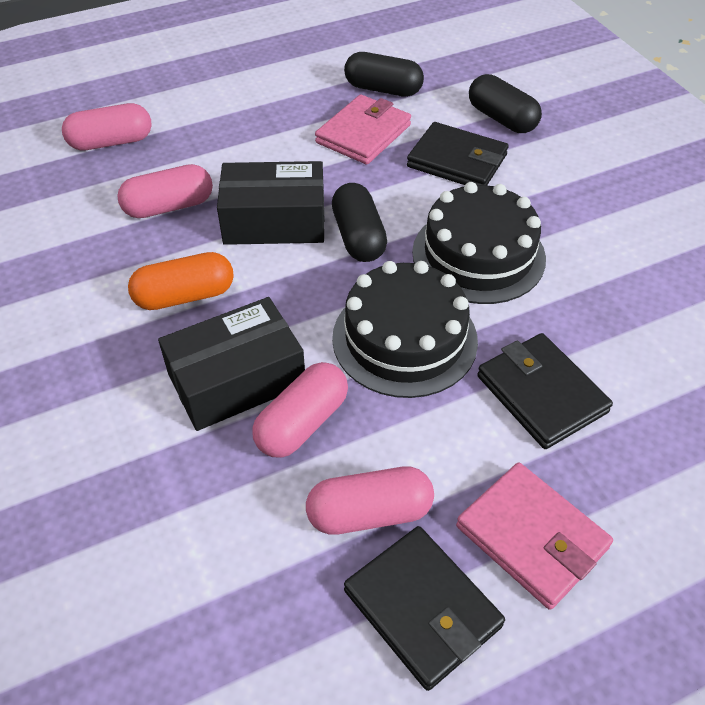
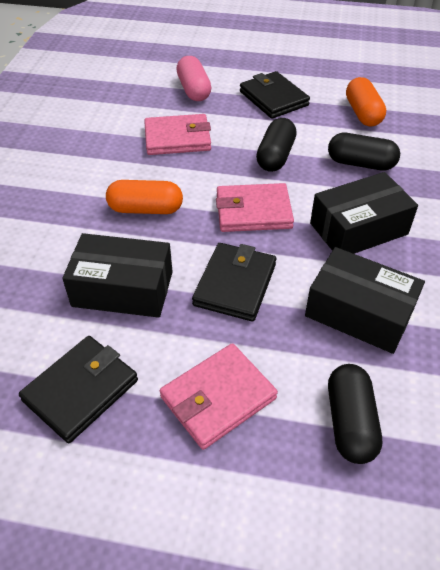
black box: [158,297,305,431] [217,161,324,245] = 2 -> [62,233,173,318] [305,247,425,354] [310,172,418,254] = 3
black cake: [332,261,478,398] [412,182,546,304] = 2 -> none = 0
orange capsule: [128,252,234,310] = 1 -> [106,180,183,214] [346,77,386,126] = 2
pink capsule: [62,103,152,150] [117,164,213,218] [252,362,348,458] [306,467,434,535] = 4 -> [176,56,211,101] = 1
pink wallet: [315,94,411,164] [456,463,613,610] = 2 -> [144,114,211,155] [160,343,278,450] [216,183,294,232] = 3

